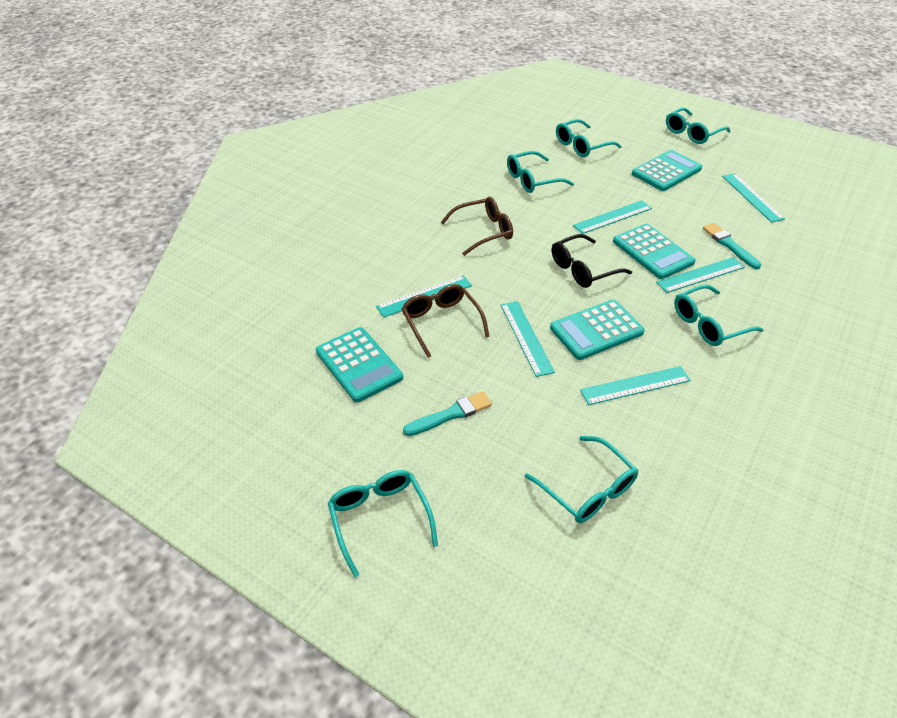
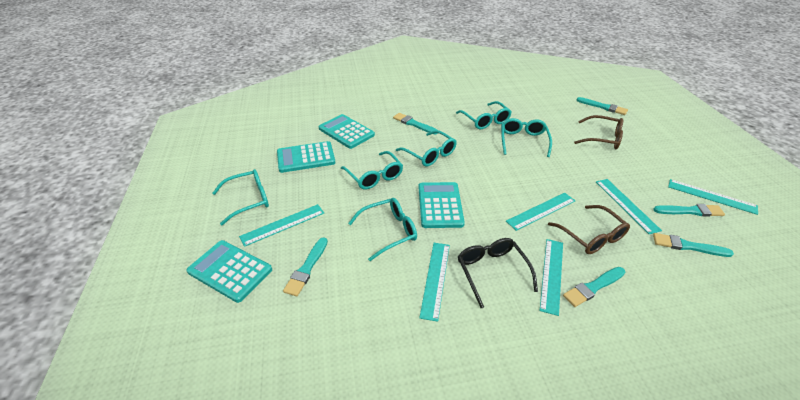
turquoise brush: [403,391,492,436] [703,223,761,269] = 2 -> [283,237,328,296] [393,113,438,135] [563,267,625,307] [577,97,628,115] [653,204,725,217] [653,233,734,257] = 6

